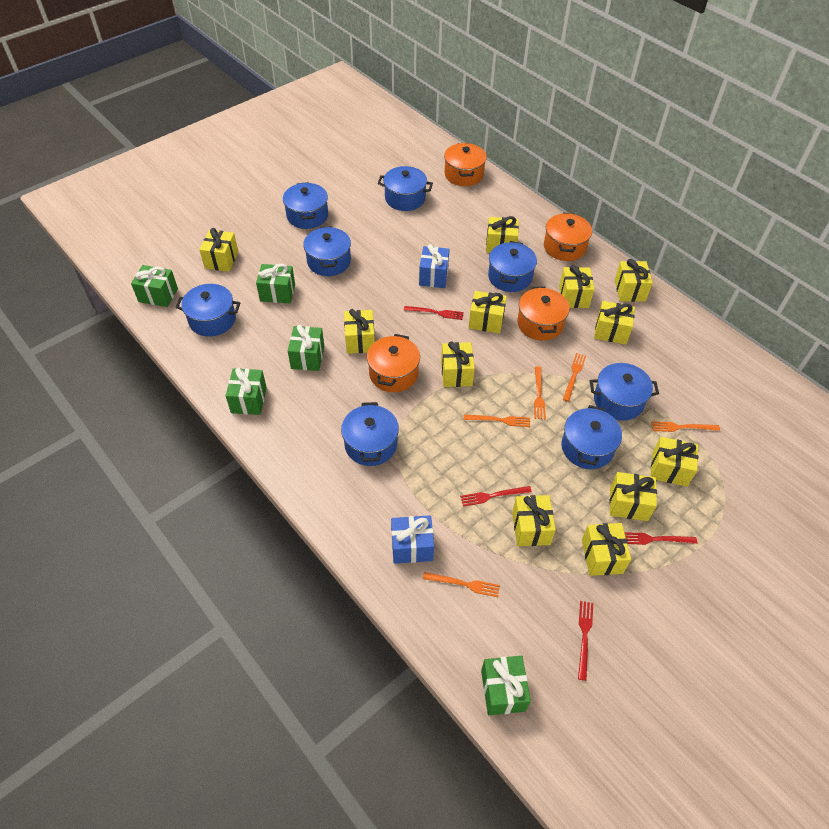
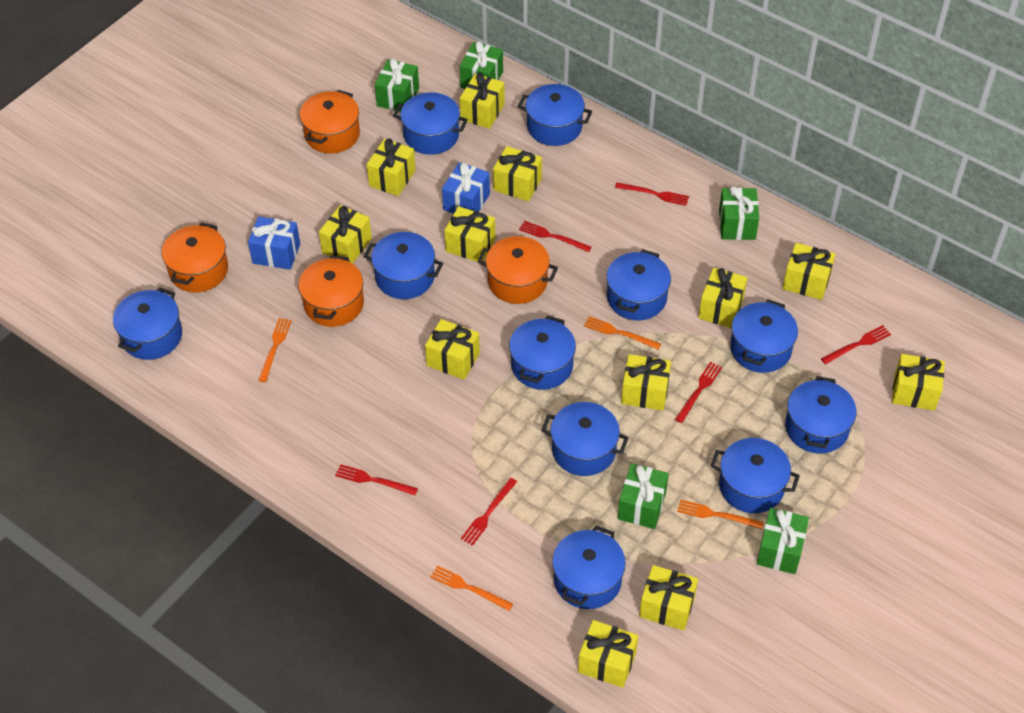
blue pot: [176,284,240,337] [283,182,328,229] [303,226,351,276] [341,402,399,466] [378,166,433,211] [488,241,537,292] [561,405,622,469] [590,363,659,421] = 8 -> [113,287,182,360] [364,232,443,299] [393,92,468,155] [509,315,576,390] [518,84,592,146] [542,402,629,476] [552,525,626,609] [606,249,671,320] [711,438,800,513] [730,300,798,373] [785,376,856,454] = 11
orange fork: [423,572,500,597] [464,414,530,427] [534,366,546,419] [563,353,586,402] [651,421,720,432] = 5 -> [258,318,292,382] [430,565,513,611] [584,316,661,349] [677,499,764,529] = 4
red fork: [404,306,464,320] [460,486,532,507] [578,601,593,681] [624,532,697,545] = 4 -> [335,464,418,495] [461,478,517,546] [519,221,592,252] [615,182,689,206] [675,362,722,423] [821,325,891,364] = 6

